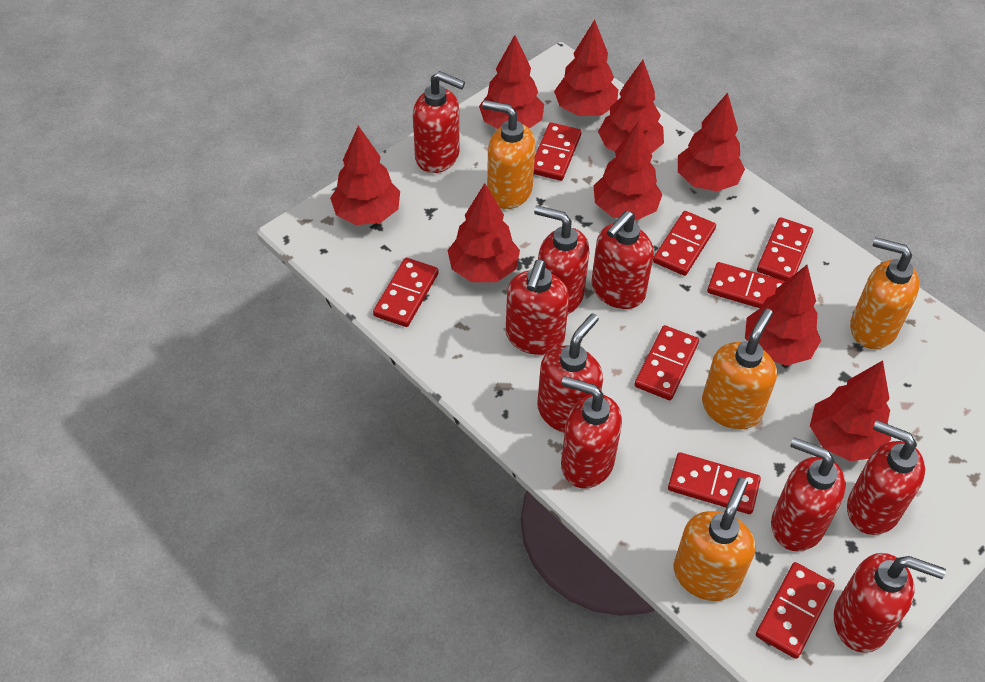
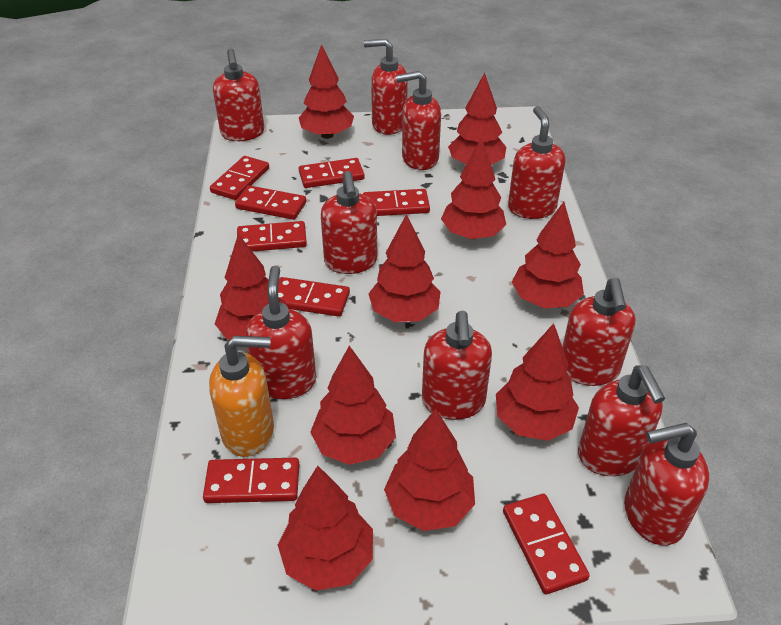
orange soap dispenser: [482,100,535,209] [673,478,755,601] [702,309,777,429] [850,237,920,349] = 4 -> [209,336,274,457] = 1
red soap dispenser: [413,71,465,173] [506,259,569,355] [534,205,589,315] [537,313,603,433] [561,376,622,488] [592,211,654,309] [771,437,846,551] [834,553,946,653] [847,420,925,535] = 9 -> [213,49,264,141] [245,266,316,399] [321,171,378,274] [364,39,408,135] [396,71,441,170] [422,311,492,420] [508,106,565,219] [562,278,636,386] [578,365,665,476] [624,423,709,546] = 10
red tree: [330,126,400,225] [447,183,520,282] [479,35,544,129] [554,20,618,116] [593,121,663,220] [598,60,664,154] [678,93,745,192] [745,265,821,366] [810,360,891,461] = 9 -> [215,234,287,340] [278,466,373,591] [299,44,354,139] [310,346,396,465] [368,214,441,322] [384,409,475,531] [441,138,506,239] [448,72,506,165] [496,323,579,441] [512,202,584,308] = 10

